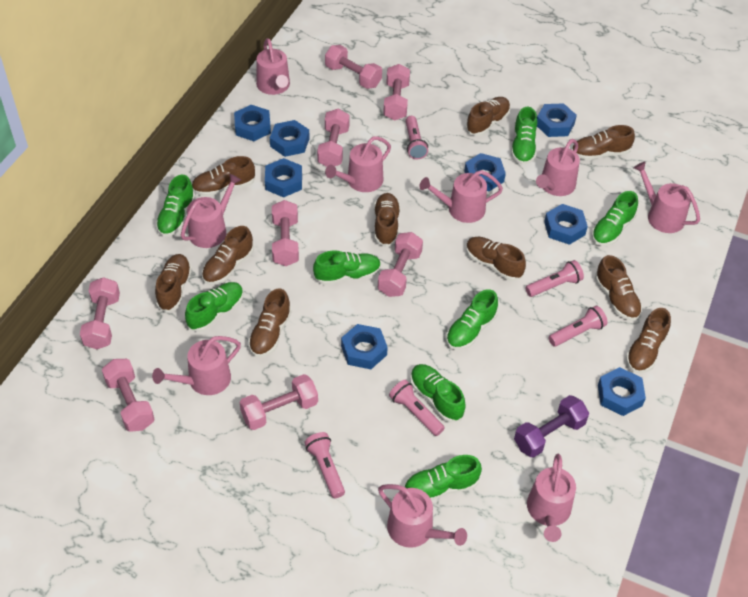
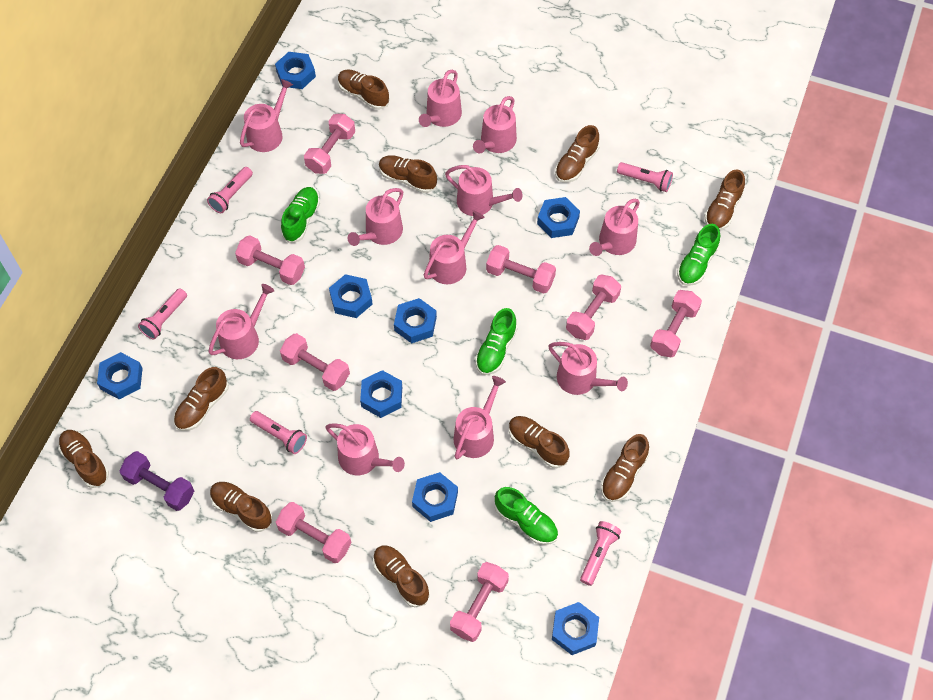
green shoe: [156,175,195,237] [185,282,244,332] [313,250,381,285] [404,455,482,501] [410,364,466,422] [446,289,498,350] [511,107,537,165] [591,191,638,246] = 8 -> [281,187,320,243] [475,308,517,375] [495,487,558,545] [677,224,720,286] = 4
pink watering can: [152,336,241,395] [181,174,241,248] [256,38,290,95] [325,136,391,192] [378,484,467,548] [419,170,503,223] [527,454,576,542] [536,139,580,196] [633,161,700,233] = 9 -> [208,284,274,359] [240,79,293,152] [325,423,405,475] [348,188,403,246] [419,70,462,127] [424,210,485,284] [445,165,522,216] [454,376,506,459] [473,96,517,153] [548,342,628,395] [589,199,640,256] = 11

